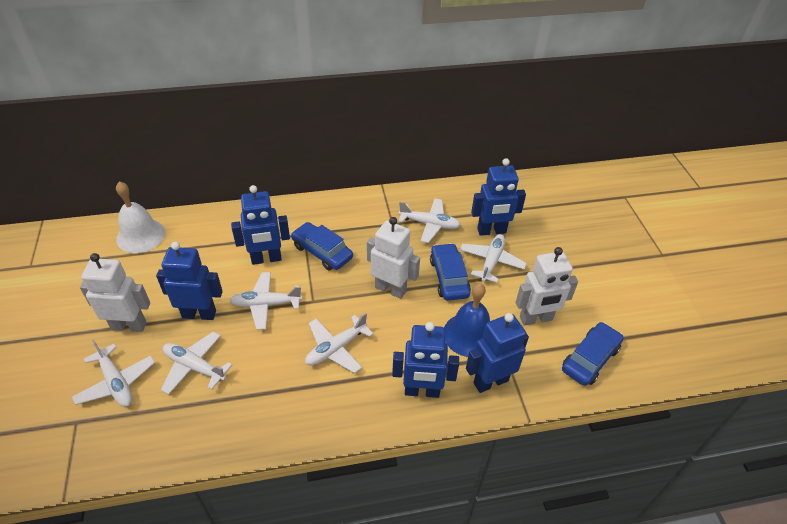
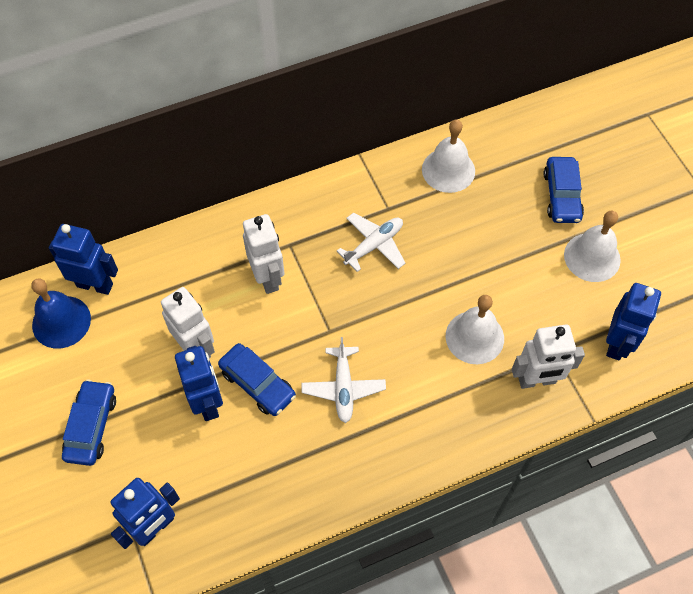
blue robot: [156,242,223,320] [231,185,290,265] [392,322,459,398] [466,313,529,393] [471,158,526,236] = 5 -> [49,224,118,295] [111,478,180,549] [175,346,223,421] [606,283,661,360] = 4
white bell: [116,181,165,253] = 1 -> [422,119,475,193] [446,295,504,364] [564,211,621,282] = 3
white plane: [72,339,155,407] [161,331,232,395] [230,272,303,330] [305,313,373,373] [398,198,461,243] [460,234,527,283] = 6 -> [301,337,386,423] [337,213,406,272] = 2

